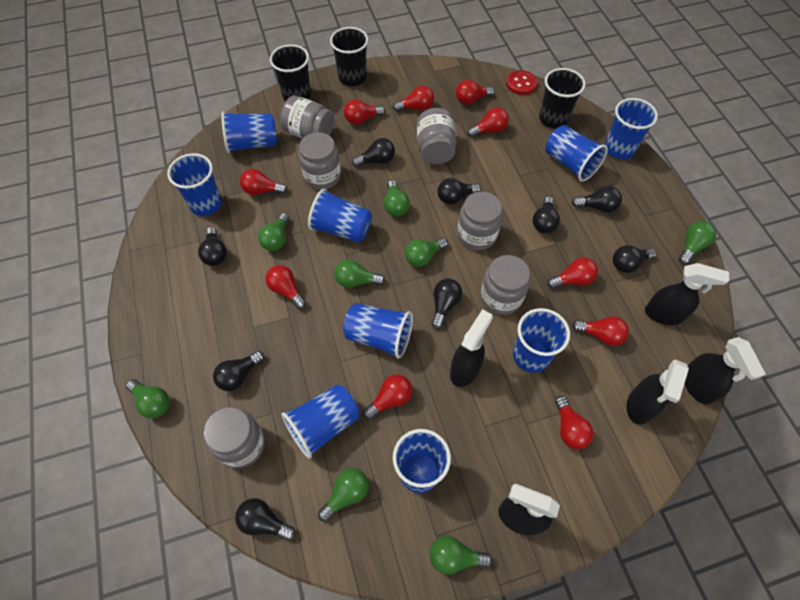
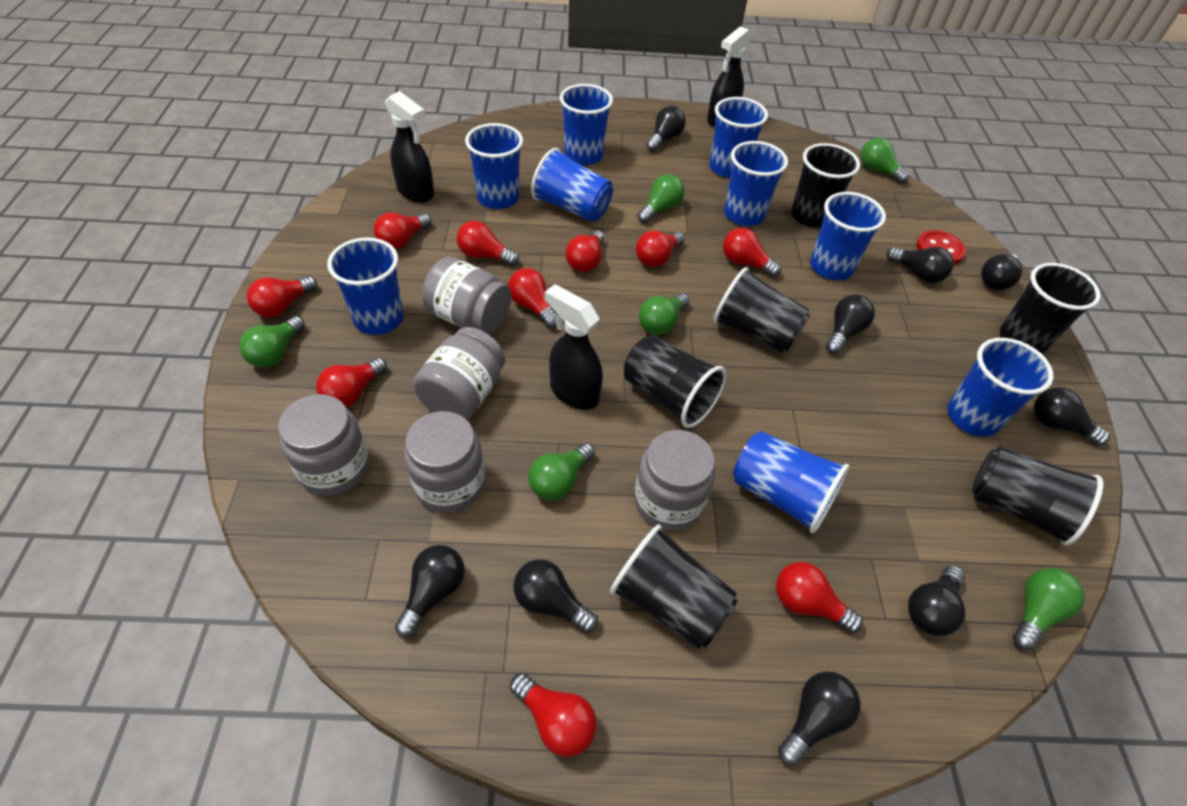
black cup: [270,44,311,101] [330,27,368,86] [539,68,586,129] = 3 -> [610,524,737,649] [624,335,726,428] [713,267,810,353] [791,143,860,228] [972,446,1103,546] [1000,263,1101,354] = 6
black spray bottle: [450,309,493,387] [498,484,560,535] [627,359,689,425] [645,263,729,325] [684,337,766,405] = 5 -> [385,91,434,203] [545,284,603,410] [707,26,751,127] = 3
green light bulb: [126,379,169,418] [258,213,289,251] [318,468,369,522] [334,259,385,288] [384,180,410,216] [405,238,448,267] [430,536,492,575] [678,221,716,264] = 8 -> [239,316,305,367] [528,443,595,500] [637,174,684,223] [639,293,689,335] [860,138,910,184] [1013,568,1085,650] = 6
grey jar: [203,407,265,468] [280,96,334,139] [299,132,341,190] [417,108,457,164] [457,192,503,250] [480,255,530,315] = 6 -> [278,394,369,496] [404,411,485,513] [413,327,505,420] [422,257,511,335] [634,430,715,531] = 5

